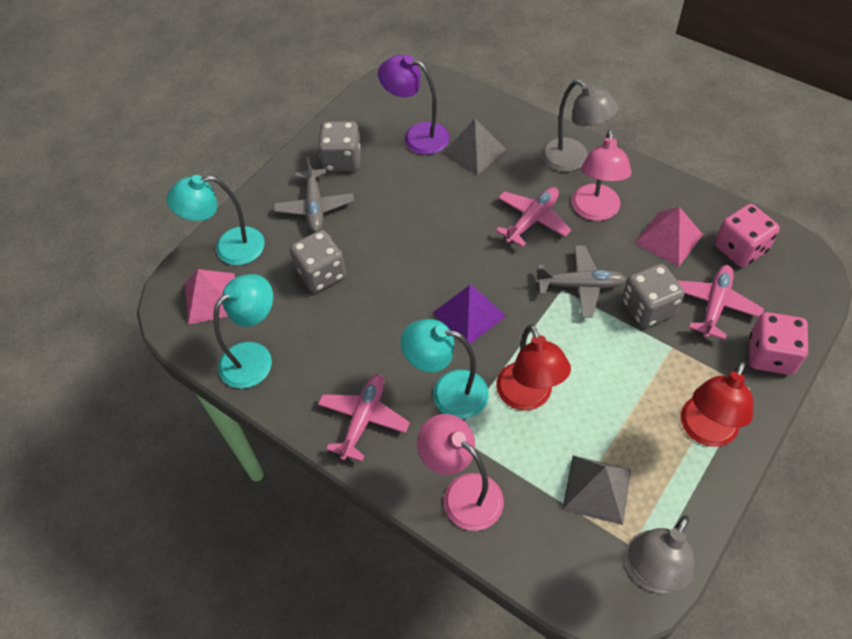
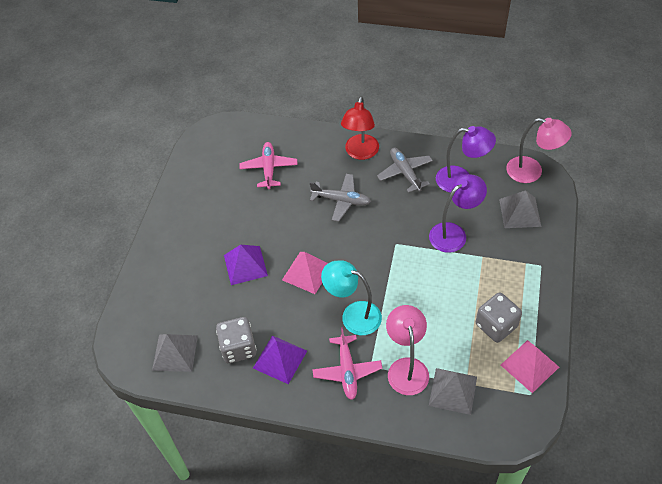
grey dice: [290,230,346,293] [318,121,361,172] [622,264,685,328] = 3 -> [216,317,257,363] [476,292,522,343] = 2
grey lamp: [542,80,619,172] [625,515,694,593] = 2 -> none = 0
grey pyramid: [443,118,506,176] [562,456,631,525] = 2 -> [152,334,198,372] [429,368,477,415] [499,190,542,228] = 3
pink dice: [715,204,780,267] [749,312,808,375] = 2 -> none = 0
pink plane: [318,374,410,462] [496,187,571,247] [677,265,764,340] = 3 -> [240,142,298,189] [312,327,382,400] = 2
purple lamp: [378,55,450,155] = 1 -> [429,174,487,253] [436,126,496,193] = 2
purple pyramid: [433,284,506,344] = 1 -> [224,245,268,285] [253,336,307,384] = 2
red lamp: [496,324,571,411] [681,361,753,447] = 2 -> [341,96,379,160] = 1
turquoise lamp: [167,175,265,265] [213,274,273,389] [401,319,489,419] = 3 -> [321,261,382,335] = 1

